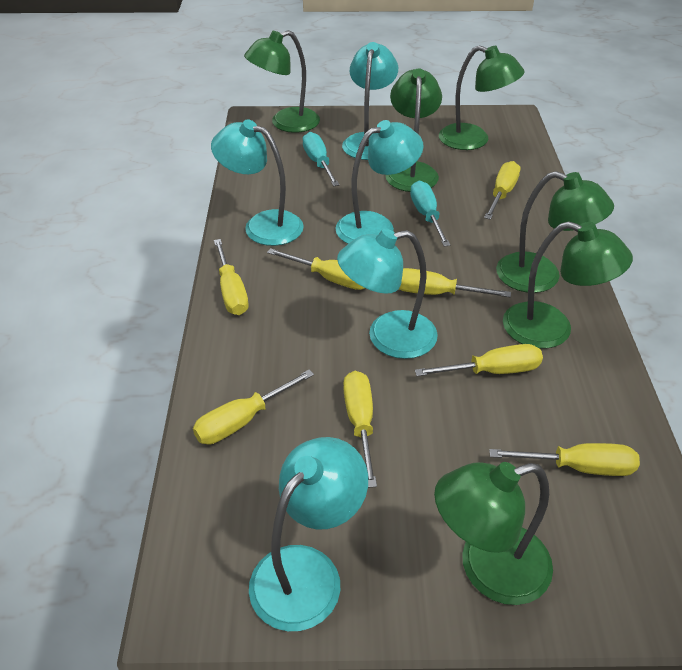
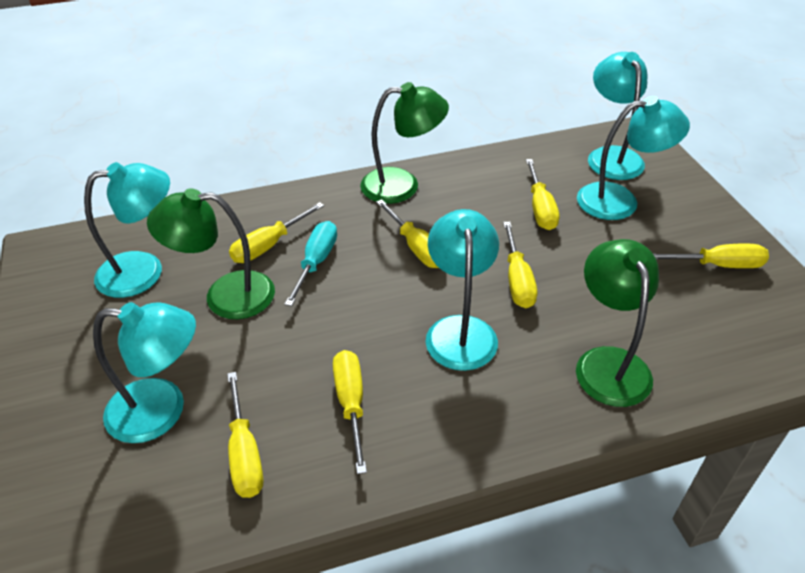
green lamp: [244,30,320,133] [385,68,442,192] [434,462,553,605] [439,46,525,150] [496,171,614,293] [503,221,633,349] = 6 -> [147,188,275,319] [360,82,449,204] [576,239,659,407] = 3
turquoise screwdriver: [303,132,339,186] [410,181,450,247] = 2 -> [284,221,337,306] = 1
yellow screwdriver: [193,370,314,444] [214,239,249,315] [267,248,365,290] [343,371,377,488] [399,268,511,298] [415,344,543,376] [484,161,520,220] [489,443,640,476] = 8 -> [227,372,263,498] [229,202,324,263] [333,350,367,474] [376,199,439,268] [503,222,537,308] [526,159,559,230] [653,244,769,268] = 7

